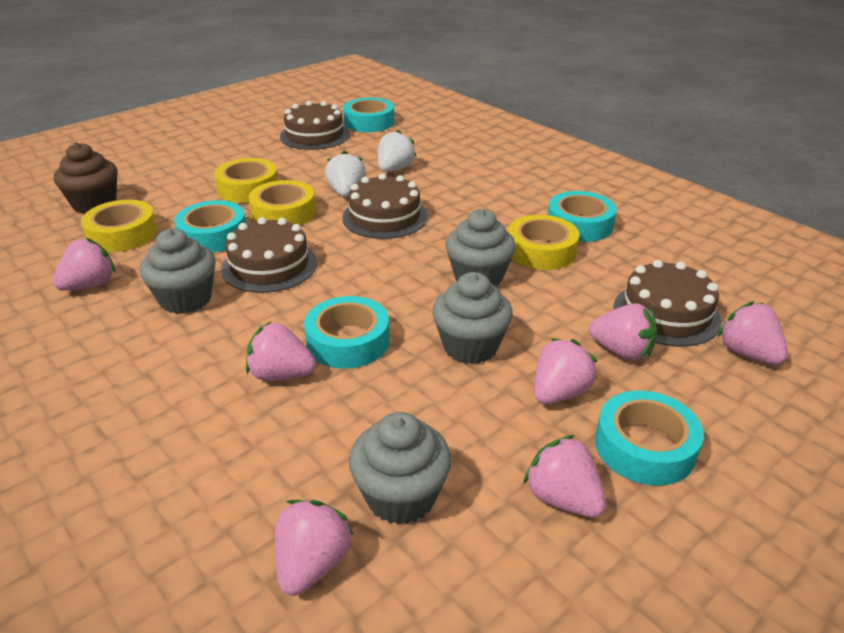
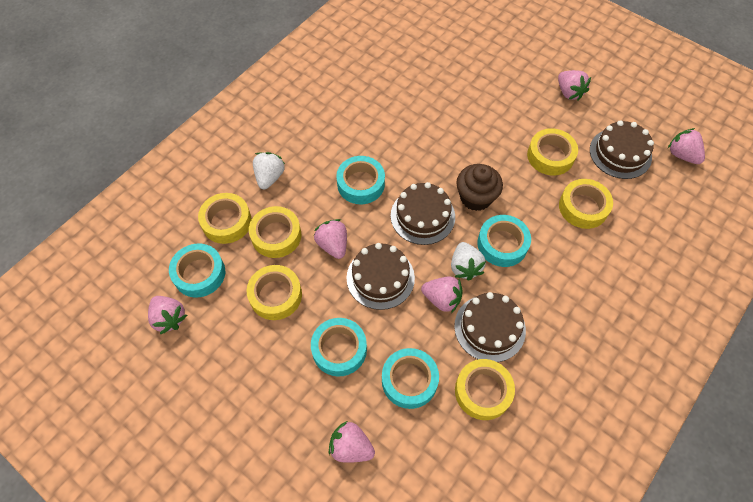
grey cupcake: [140,229,216,314] [349,412,452,525] [432,272,513,364] [445,209,516,287] = 4 -> none = 0
pink strawberry: [53,237,116,291] [246,322,316,381] [275,500,354,596] [523,435,606,518] [534,338,597,404] [589,303,657,361] [718,301,788,364] = 7 -> [148,296,187,334] [314,219,347,259] [329,421,375,463] [421,277,463,313] [558,70,591,100] [668,128,705,164] = 6
yellow tape: [81,200,158,252] [214,158,278,203] [248,180,316,225] [508,215,579,270] = 4 -> [198,193,252,244] [247,265,302,320] [249,206,301,258] [455,359,515,420] [527,128,578,175] [559,179,613,229] = 6

